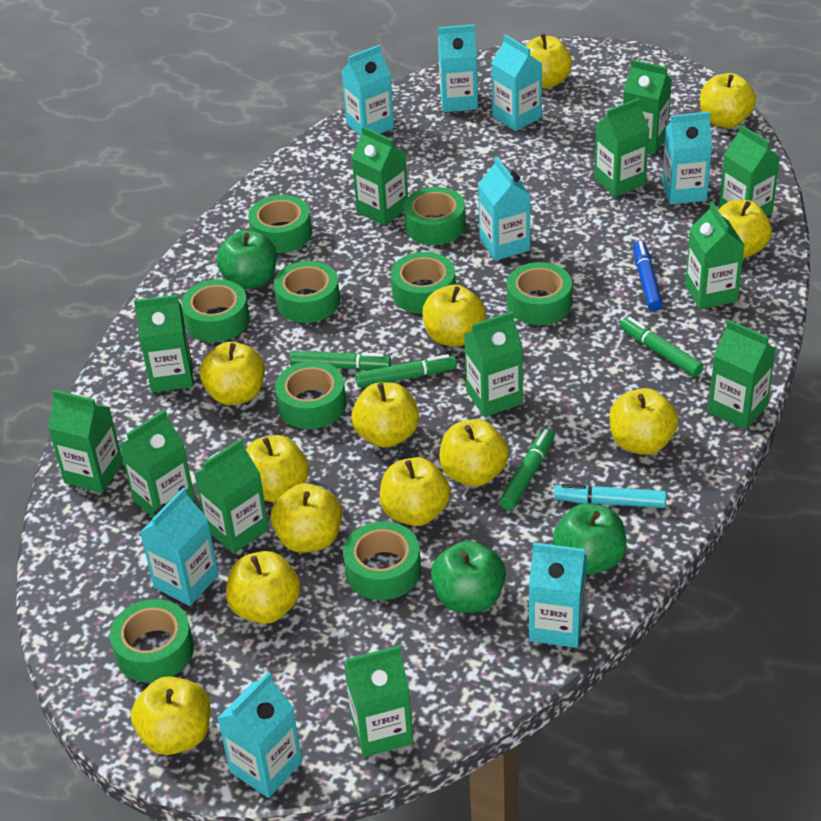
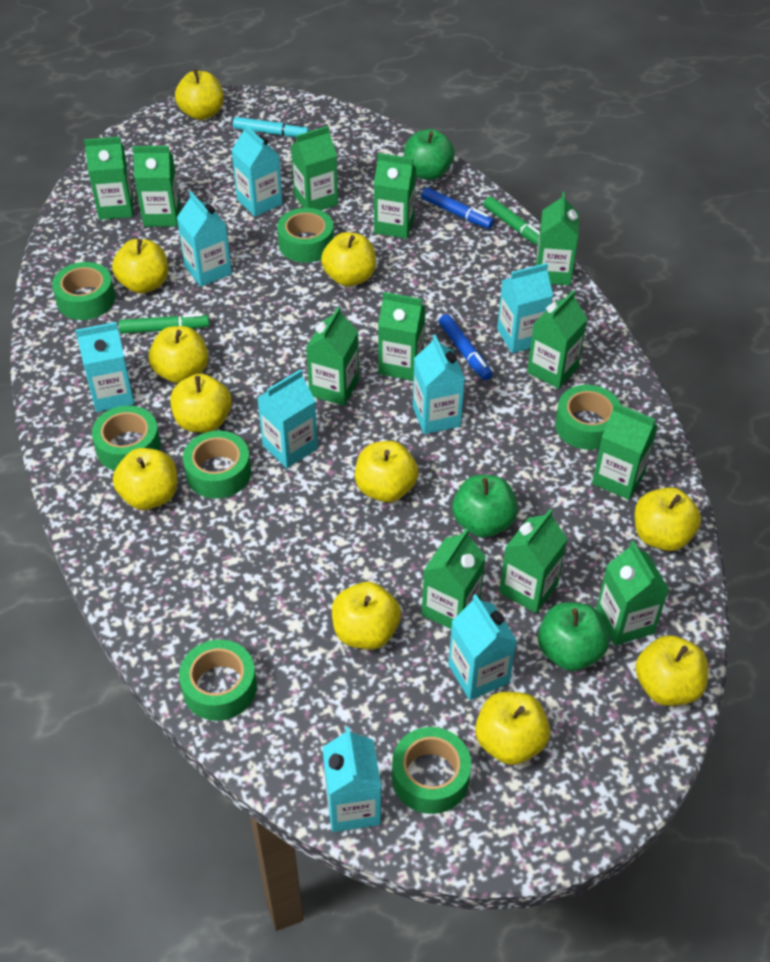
blue marker: [633,241,663,311] = 1 -> [421,187,494,229] [439,314,493,381] = 2
green marker: [290,351,391,370] [355,354,457,388] [499,428,555,510] [620,317,704,377] = 4 -> [119,313,210,334] [484,196,540,246] = 2
green tape: [110,599,194,683] [181,279,249,342] [248,195,312,253] [274,261,340,323] [275,361,346,429] [343,521,421,600] [391,252,456,314] [404,187,466,245] [507,262,572,325] = 9 -> [52,262,115,320] [92,406,161,471] [179,640,257,721] [183,431,251,499] [277,208,334,263] [392,727,471,814] [555,385,621,450] = 7
yellow apple: [131,676,211,755] [200,342,265,405] [226,551,301,624] [246,435,309,503] [271,483,342,553] [351,382,419,448] [380,457,450,526] [422,285,486,346] [439,419,509,487] [526,34,572,89] [609,388,678,455] [700,73,756,128] [718,200,772,259] = 13 -> [112,239,168,293] [113,448,177,510] [149,326,209,383] [170,374,232,433] [175,69,224,120] [321,232,376,286] [332,582,401,650] [355,441,419,502] [475,692,550,765] [635,487,701,551] [635,635,708,706] = 11

